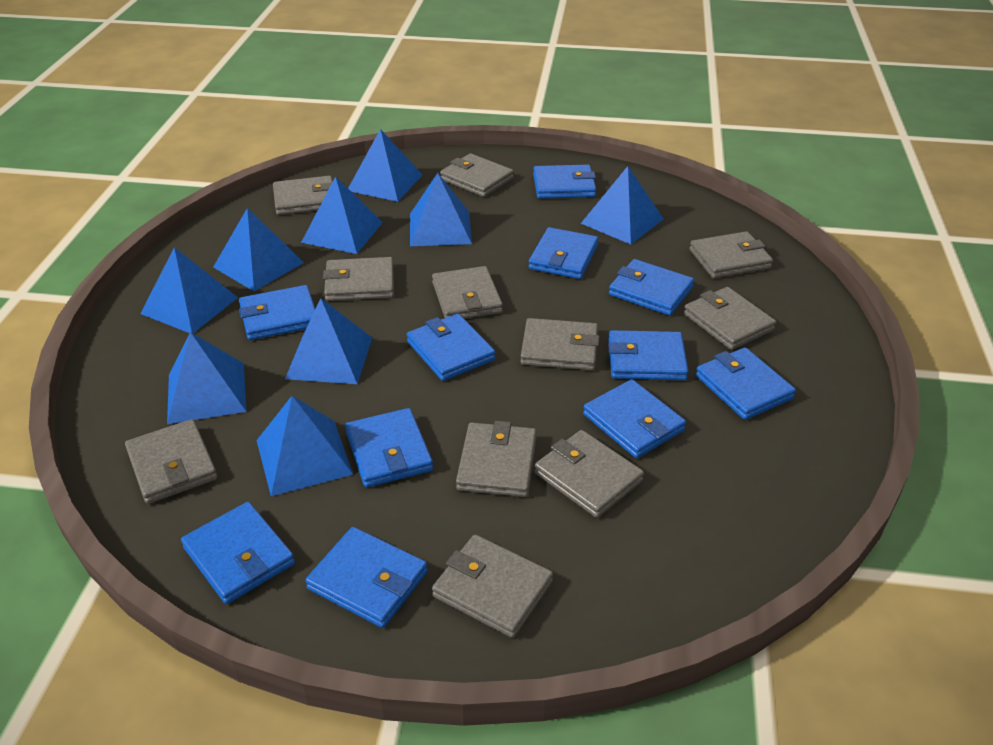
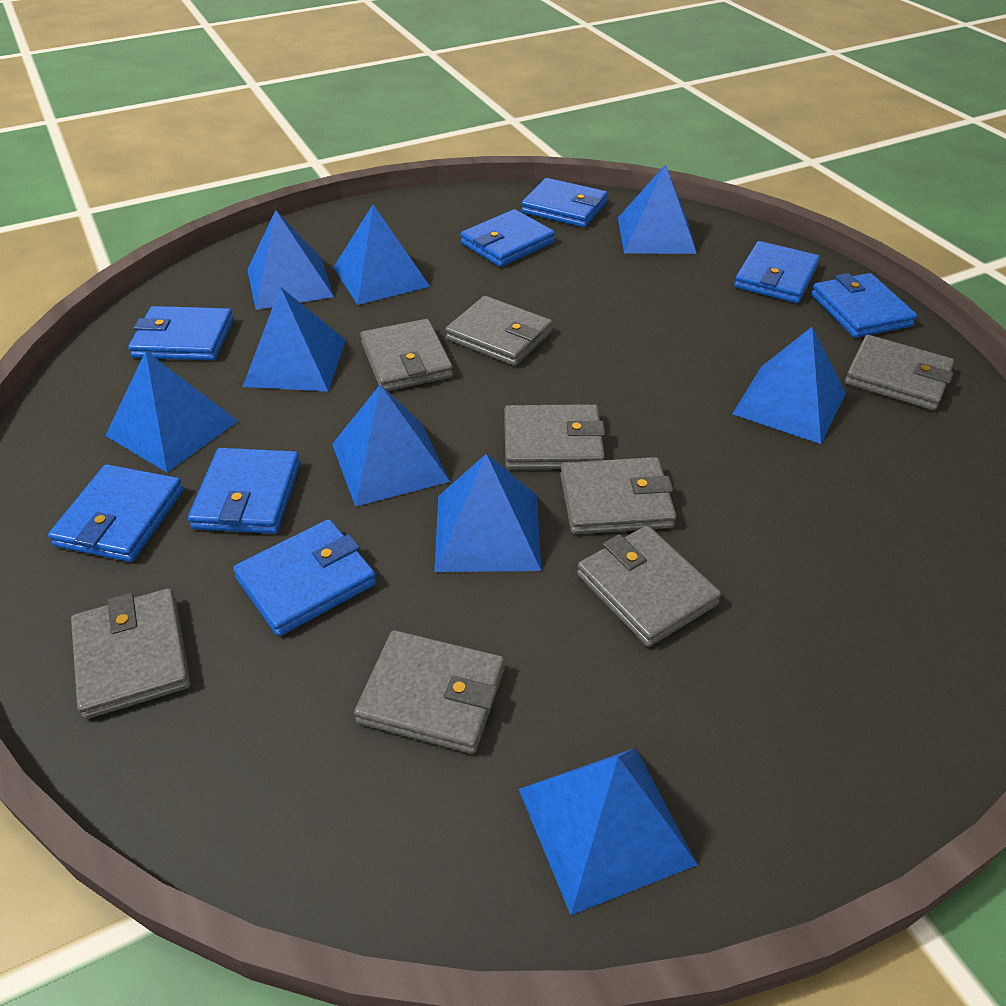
blue wallet: [181,502,295,604] [239,285,315,340] [305,527,428,628] [345,408,433,487] [407,314,495,381] [529,227,599,279] [533,165,596,199] [583,379,686,458] [608,330,689,380] [609,259,694,316] [696,347,796,420] = 11 -> [48,465,184,562] [128,306,234,361] [188,448,300,534] [233,519,377,636] [460,209,555,267] [521,178,608,227] [734,241,820,303] [811,273,917,338] = 8
grey wallet: [125,419,217,504] [273,176,333,215] [323,257,394,301] [432,266,503,319] [432,534,553,638] [440,153,514,197] [456,421,537,497] [520,318,600,370] [535,430,644,518] [684,287,776,350] [690,231,773,279] = 11 -> [71,588,191,719] [354,630,505,754] [360,319,453,391] [445,296,553,366] [504,404,605,469] [560,457,677,534] [577,526,721,647] [845,335,954,410] = 8

